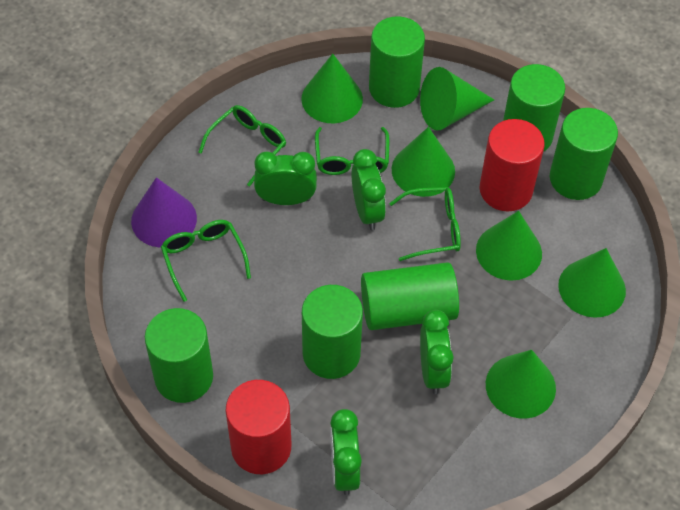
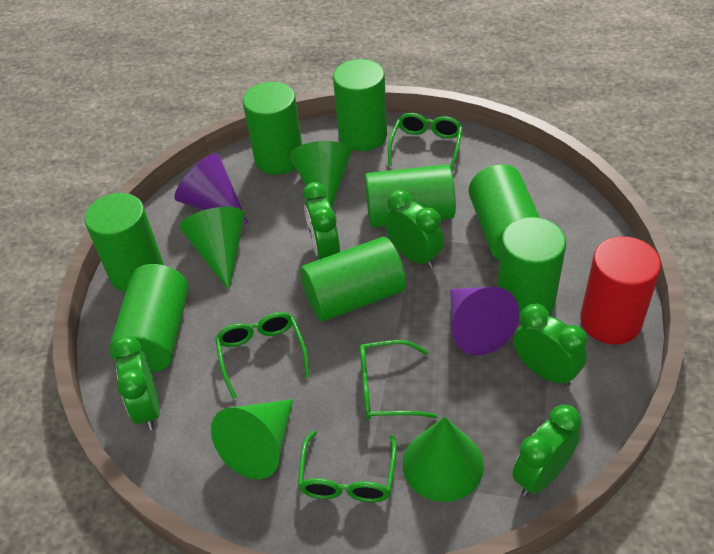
green clock: [254,151,317,205] [330,409,362,495] [351,149,386,230] [420,310,454,394] = 4 -> [112,336,160,430] [303,182,340,260] [385,190,444,269] [512,405,581,496] [513,304,587,387] = 5
green cone: [301,54,363,123] [392,127,455,197] [420,67,494,130] [476,211,542,281] [486,350,556,419] [558,248,626,318] = 6 -> [179,207,245,290] [211,399,293,479] [290,141,352,207] [403,417,484,502] = 4
green cylinder: [145,308,213,403] [302,285,363,379] [361,262,459,330] [369,16,425,108] [503,64,565,152] [550,108,618,200] = 6 -> [85,193,164,292] [109,264,189,372] [243,82,302,175] [300,237,406,322] [333,59,387,151] [365,164,456,227] [469,164,540,260] [497,217,566,322] = 8
purple cone: [131,177,197,247] = 1 -> [174,153,249,225] [450,287,520,355] = 2
red cylinder: [226,380,291,474] [480,119,545,211] = 2 -> [580,236,661,344] = 1

